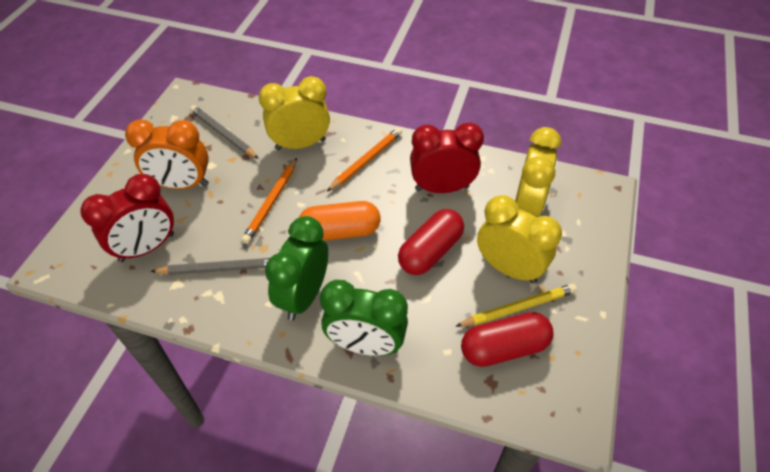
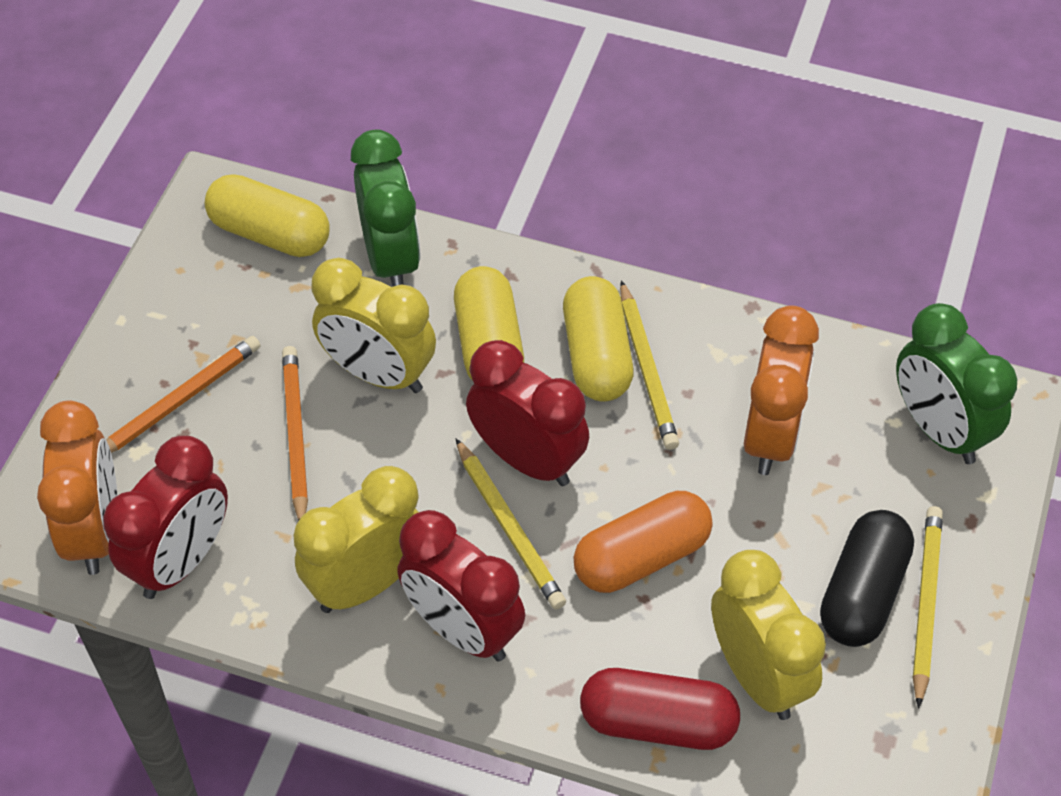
black capsule: none = 0 -> [820,510,914,647] = 1
grey pencil: [150,258,270,275] [190,105,259,159] = 2 -> none = 0
orange clock: [125,119,209,189] = 1 -> [37,401,118,575] [744,305,819,475] = 2
red capsule: [398,209,464,275] [461,312,553,367] = 2 -> [580,668,740,750] = 1
red clock: [80,174,174,262] [410,122,484,193] = 2 -> [103,436,228,599] [397,510,525,661] [466,340,589,486] = 3
yellow capsule: none = 0 -> [205,174,330,257] [454,266,524,381] [563,276,634,401] = 3
yellow pencil: [455,284,577,327] = 1 -> [455,438,566,610] [620,280,679,450] [913,506,943,708] = 3

